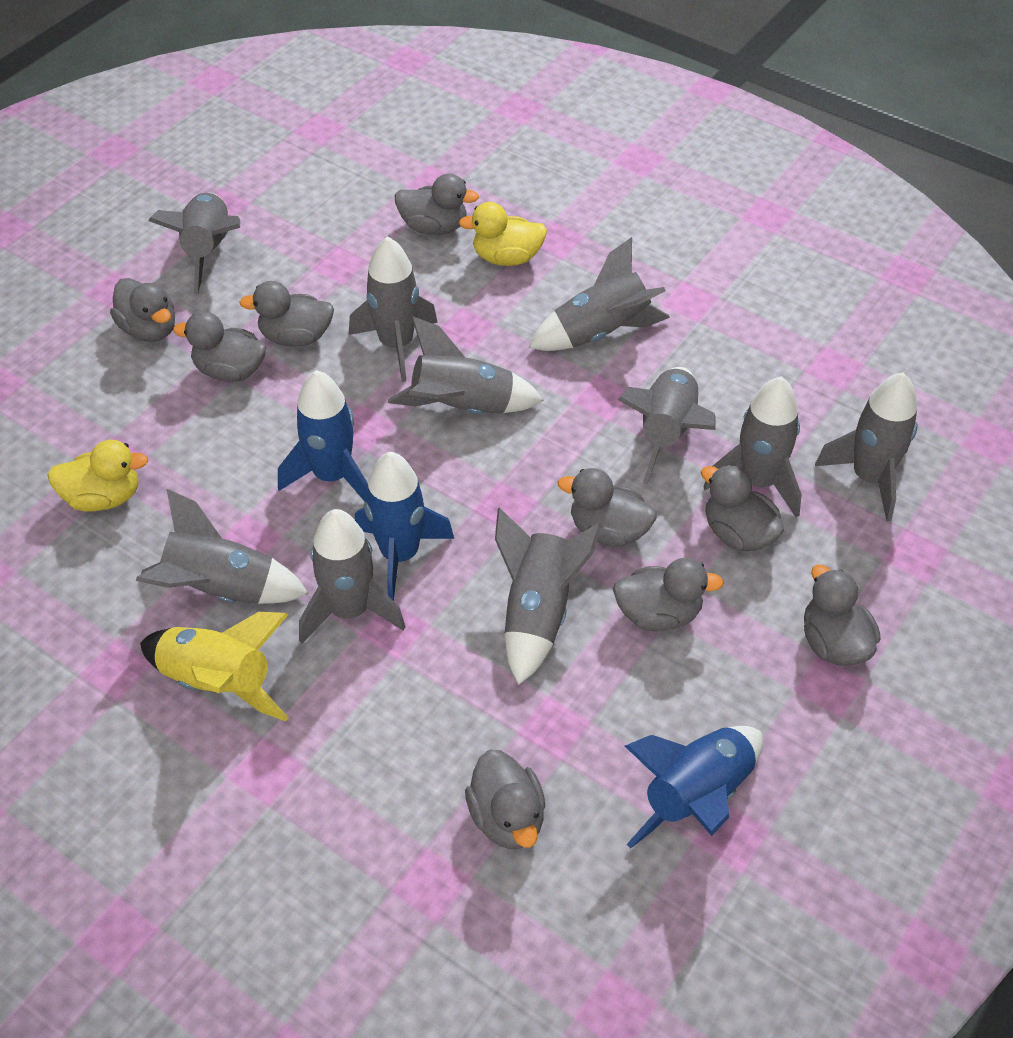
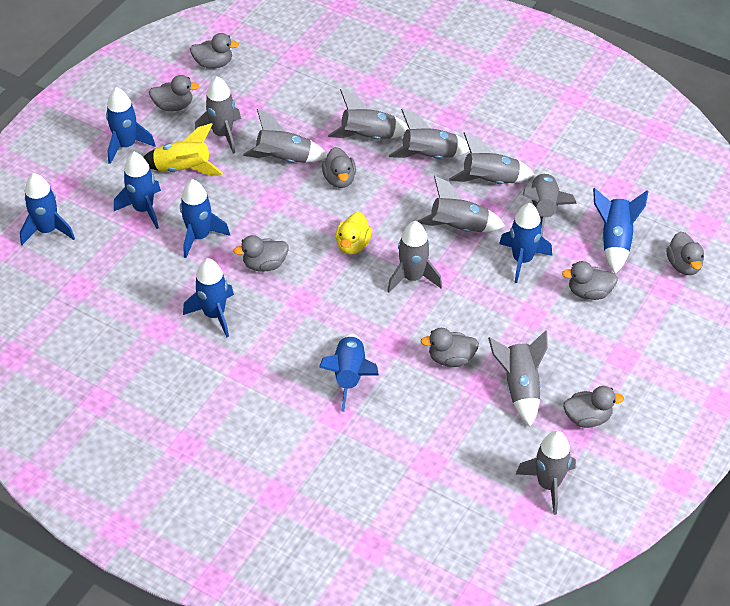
blue rocket: [278,370,368,502] [355,452,454,601] [625,726,763,849] = 3 -> [20,173,75,245] [106,87,155,164] [114,152,161,229] [180,179,230,258] [183,258,234,337] [319,333,379,412] [499,203,552,283] [593,188,649,274] = 8
grey duck: [110,278,175,342] [173,311,266,382] [239,281,334,347] [395,174,479,235] [465,750,545,849] [558,468,657,547] [613,558,724,631] [701,464,784,551] [804,565,880,666] = 9 -> [149,75,199,111] [190,33,239,69] [233,235,289,272] [322,147,356,188] [420,328,479,367] [562,261,618,300] [563,386,624,428] [667,231,704,275] = 8
yellow duck: [47,440,148,512] [459,202,547,266] = 2 -> [335,212,372,255] = 1

